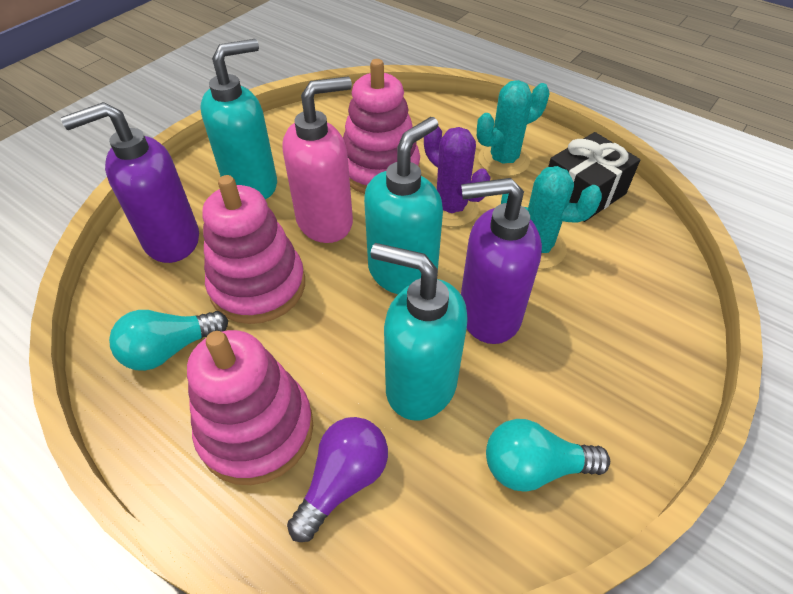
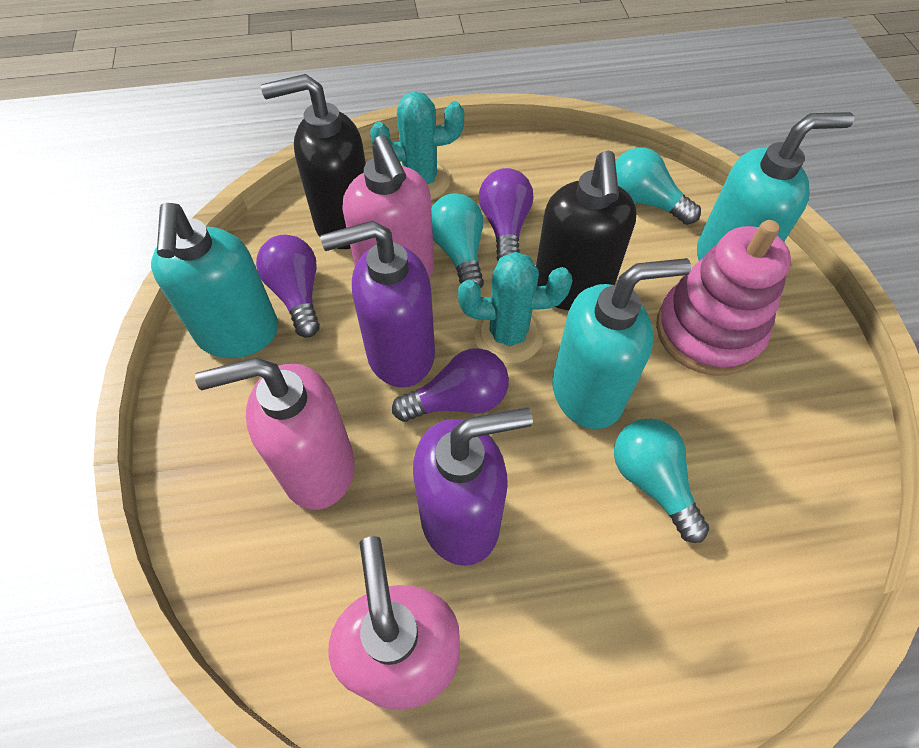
black gift: [548,132,640,222] = 1 -> none = 0
black soap dispenser: none = 0 -> [261,74,366,249] [536,150,636,310] = 2
pink soap dispenser: [283,76,353,243] = 1 -> [195,357,355,510] [329,536,460,710] [342,135,434,278] = 3
pink stacking toy: [187,330,313,485] [203,175,305,324] [343,59,420,194] = 3 -> [656,220,791,376] = 1
purple cactus: [424,126,491,227] = 1 -> none = 0
purple light bulb: [287,417,388,542] = 1 -> [256,235,320,338] [392,348,509,422] [479,168,533,261] = 3
turquoise light bulb: [109,310,228,371] [486,419,610,491] = 2 -> [431,193,484,288] [614,418,709,543] [615,147,701,225] = 3

